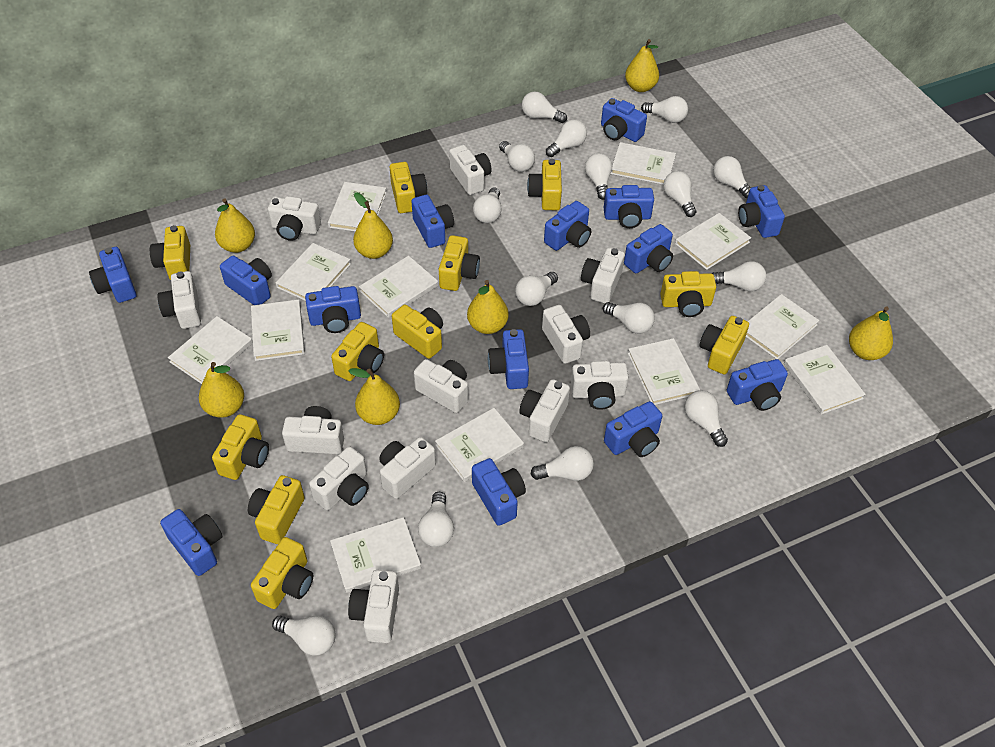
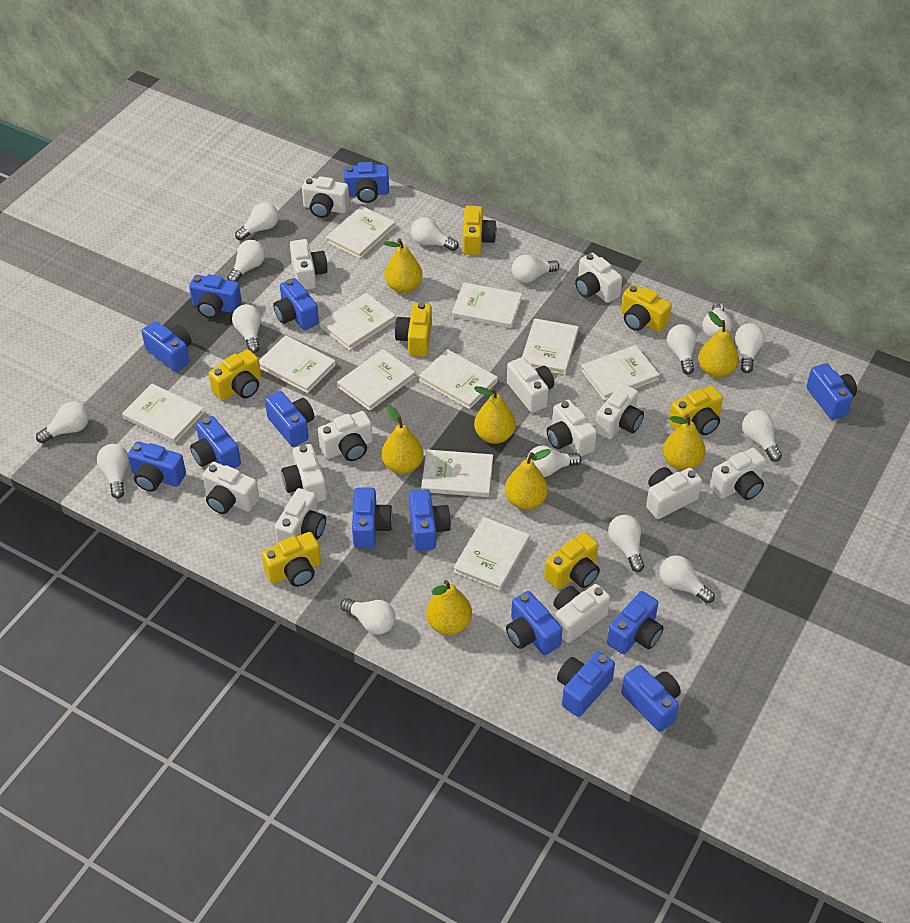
white book: [168,316,253,384] [251,300,305,361] [276,243,351,301] [328,182,387,231] [330,517,421,593] [359,256,438,318] [435,408,524,482] [611,142,676,185] [628,338,700,405] [675,213,751,270] [746,294,819,359] [784,345,866,415] = 12 -> [122,384,204,443] [259,335,336,393] [320,293,396,350] [326,206,395,258] [337,349,415,411] [419,349,498,409] [421,450,493,497] [452,283,522,328] [453,517,530,591] [522,318,579,375] [581,345,660,400] = 11
white camera: [157,271,201,329] [268,196,321,241] [282,406,344,454] [309,447,369,510] [348,570,399,643] [379,437,436,499] [414,359,468,413] [449,145,492,195] [519,379,570,442] [542,305,590,364] [571,361,629,410] [581,248,625,303] = 12 -> [203,462,259,514] [275,488,326,544] [281,444,327,502] [290,239,328,290] [302,176,350,218] [318,411,373,461] [507,357,554,413] [547,400,597,457] [553,584,610,643] [575,253,622,303] [595,384,644,439] [646,467,702,519] [710,448,766,500] = 13
yellow camera: [150,225,190,280] [212,414,269,480] [248,475,305,544] [251,537,313,609] [331,322,384,381] [390,162,427,213] [392,305,443,359] [439,235,480,291] [527,159,562,210] [660,271,716,317] [699,316,749,374] = 11 -> [209,349,261,400] [261,532,321,587] [395,302,432,357] [463,206,497,255] [544,532,600,590] [621,284,672,332] [669,386,723,435] = 7

